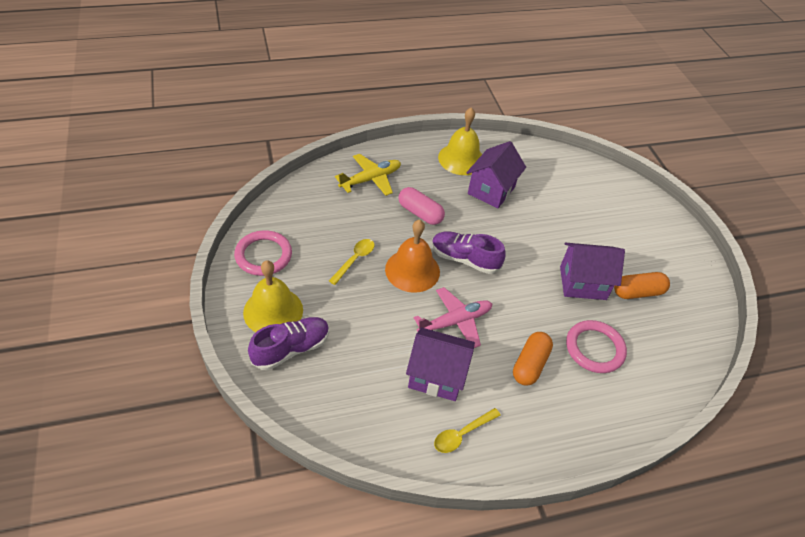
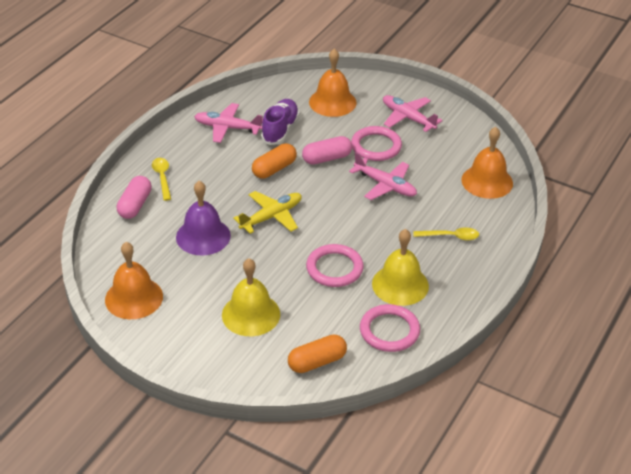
orange bell: [385,220,440,293] = 1 -> [105,242,163,319] [309,49,357,117] [462,127,513,199] = 3
pink capsule: [398,187,445,225] = 1 -> [116,176,152,219] [302,136,352,165] = 2
pink plane: [414,287,492,348] = 1 -> [194,103,263,143] [349,152,417,200] [383,95,443,132] = 3
pink ring: [234,230,292,276] [566,320,627,373] = 2 -> [306,244,364,287] [351,126,402,161] [360,304,420,352] = 3
purple bell: none = 0 -> [176,181,231,255] = 1
purple house: [406,327,475,401] [466,141,526,208] [560,243,625,300] = 3 -> none = 0
purple shoe: [248,317,329,370] [432,231,506,274] = 2 -> [261,99,299,145] = 1

